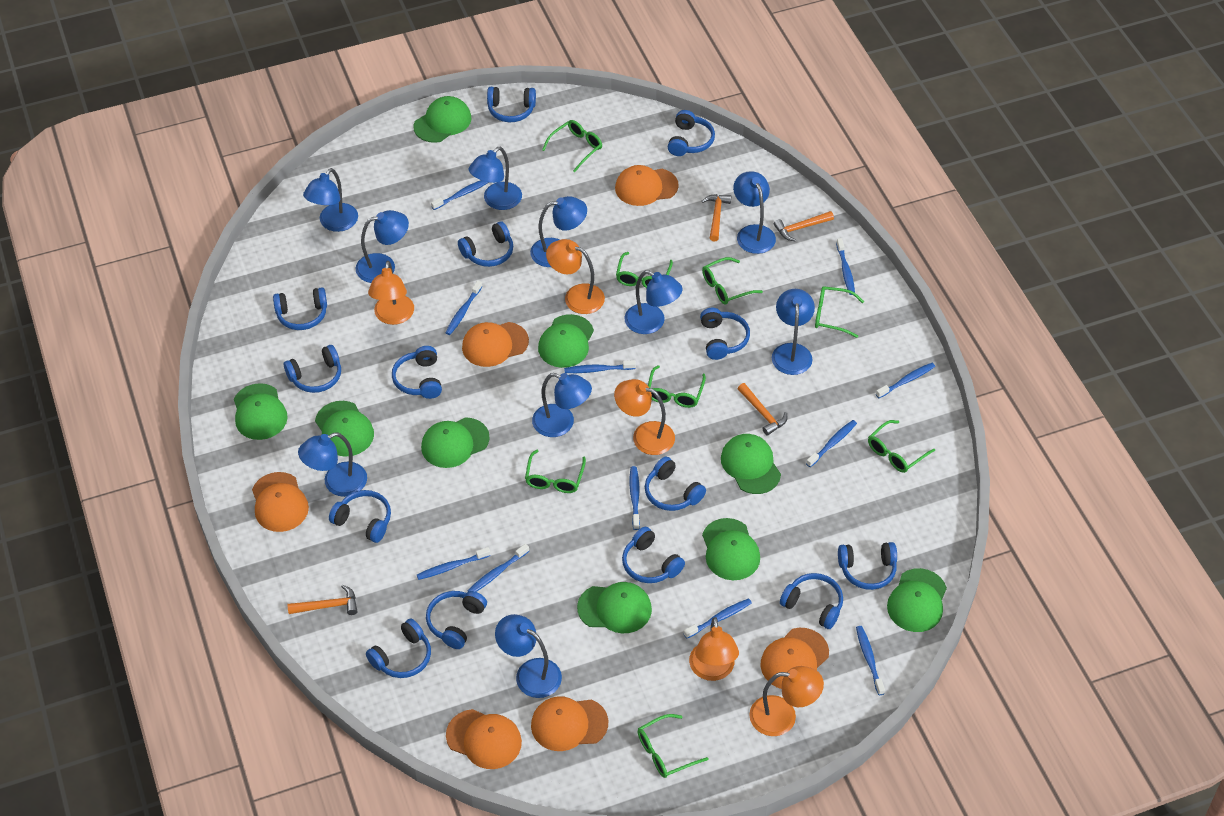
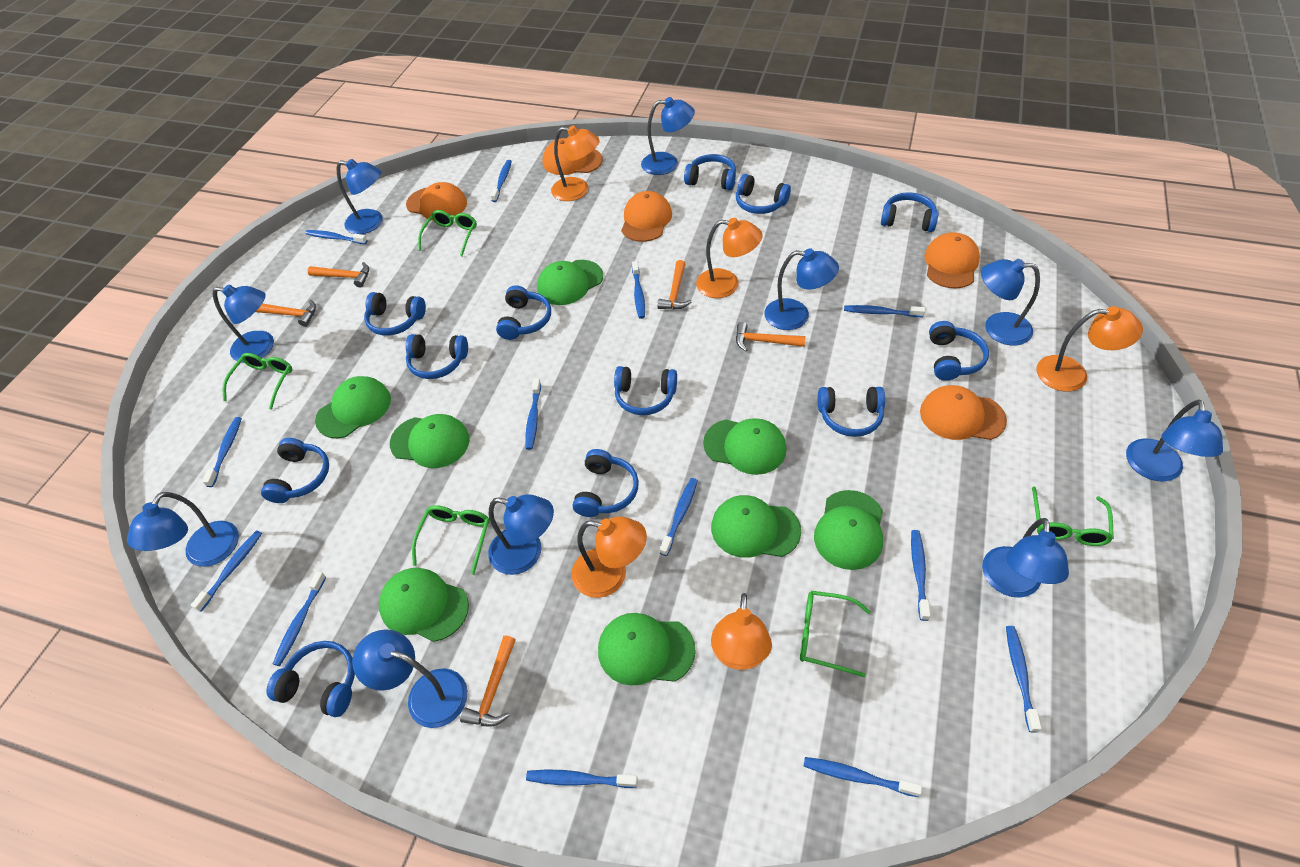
blue headphones: [273,287,327,330] [284,345,341,393] [329,490,391,543] [366,619,431,678] [392,346,442,399] [426,591,487,649] [458,221,513,267] [487,87,536,122] [622,527,685,583] [645,457,706,511] [668,110,715,156] [700,308,750,360] [780,573,843,629] [838,542,897,590] = 14 -> [261,438,329,503] [267,641,355,717] [364,292,426,336] [406,334,468,379] [496,285,551,340] [573,449,639,517] [614,366,677,415] [684,154,736,190] [736,174,791,214] [818,387,885,437] [881,192,939,232] [929,321,989,381] = 12
blue toothbrush: [417,547,491,580] [431,180,489,210] [445,281,482,335] [467,544,529,592] [564,360,636,373] [630,466,640,530] [684,598,752,639] [806,420,857,467] [836,238,855,295] [856,626,885,695] [876,363,935,398] = 11 -> [191,530,262,612] [203,417,242,487] [273,571,326,666] [306,230,367,244] [490,160,512,202] [525,378,541,450] [526,770,638,788] [632,261,645,319] [660,478,698,556] [804,757,922,797] [844,305,925,317] [911,530,930,621] [1006,626,1041,732] = 13
green cap: [234,383,288,440] [315,401,374,457] [413,96,471,143] [421,417,490,468] [538,314,594,368] [577,582,652,633] [702,518,760,580] [721,434,781,494] [887,568,947,632] = 9 -> [315,376,391,438] [379,568,469,642] [390,414,469,468] [537,260,603,305] [598,613,696,686] [703,418,786,475] [711,495,801,558] [814,490,883,570] = 8
green glasses: [525,449,586,493] [542,120,602,172] [616,252,673,288] [637,714,709,778] [648,365,706,408] [702,257,763,305] [815,286,864,338] [868,420,935,473] = 8 -> [223,353,292,409] [412,505,490,575] [418,210,477,257] [800,591,871,677] [1032,486,1114,546] = 5
orange cap: [252,472,309,532] [446,709,522,769] [462,322,529,367] [531,696,608,751] [615,165,679,206] [760,628,829,689] = 6 -> [406,182,467,220] [542,138,603,175] [621,191,672,242] [920,385,1007,440] [924,232,980,289] = 5
orange hammer: [287,585,357,615] [702,194,731,242] [738,383,787,435] [774,211,834,241] = 4 -> [256,300,316,327] [308,262,369,288] [460,636,516,727] [657,260,692,310] [736,322,806,351] = 5

